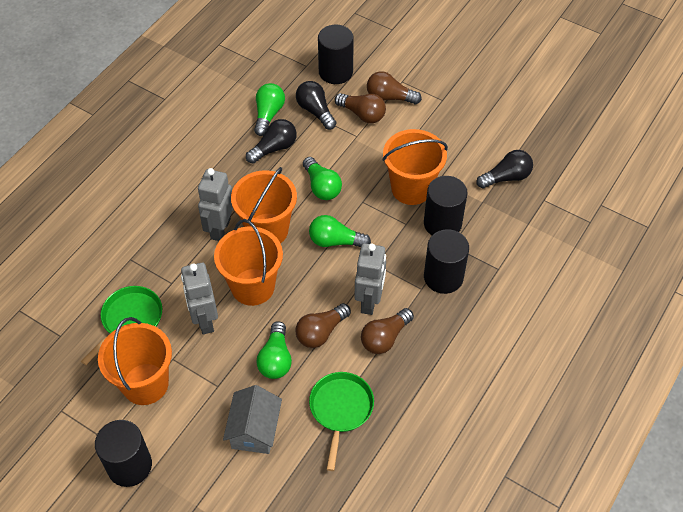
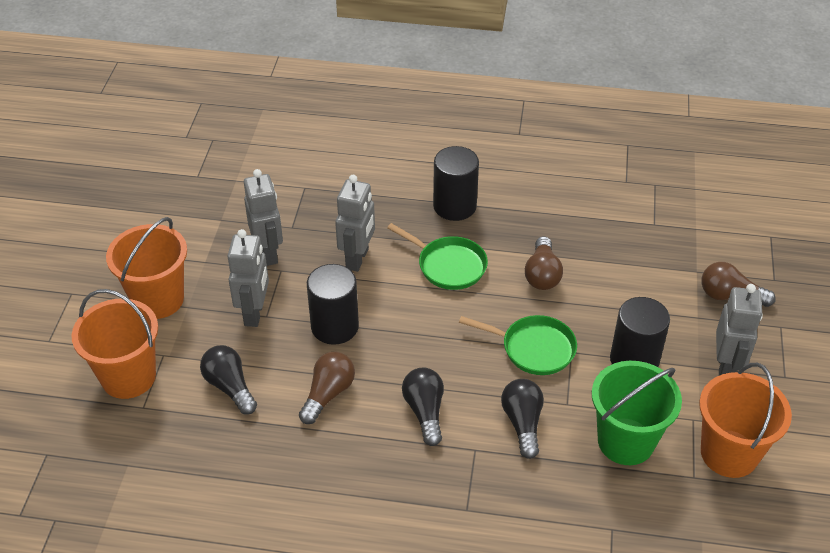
black cylinder: [95,420,152,487] [318,24,354,84] [424,176,468,235] [424,229,469,294] = 4 -> [307,264,359,345] [433,146,479,221] [610,297,670,367] = 3
brown light bulb: [296,303,351,348] [335,93,386,124] [361,308,414,354] [367,71,422,104] = 4 -> [299,352,355,424] [525,236,563,290] [702,262,776,307] = 3
green bucket: none = 0 -> [592,361,682,465] = 1
green light bulb: [254,83,285,136] [256,321,292,379] [303,157,342,200] [309,215,371,247] = 4 -> none = 0
grey house: [223,385,282,454] = 1 -> none = 0
grey robot: [181,263,218,334] [198,168,233,241] [355,243,386,315] = 3 -> [227,229,269,327] [244,169,283,266] [335,175,375,272] [716,284,763,376] = 4
orange bucket: [98,317,172,405] [214,219,283,306] [231,167,297,244] [382,129,448,205] = 4 -> [72,289,158,399] [106,217,187,319] [699,363,792,478] = 3

